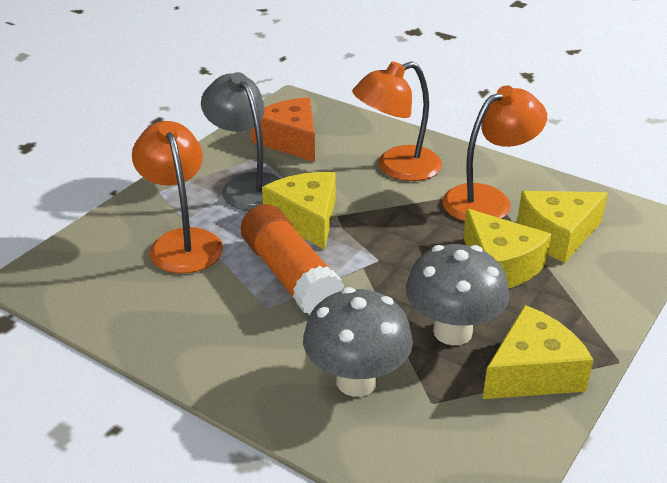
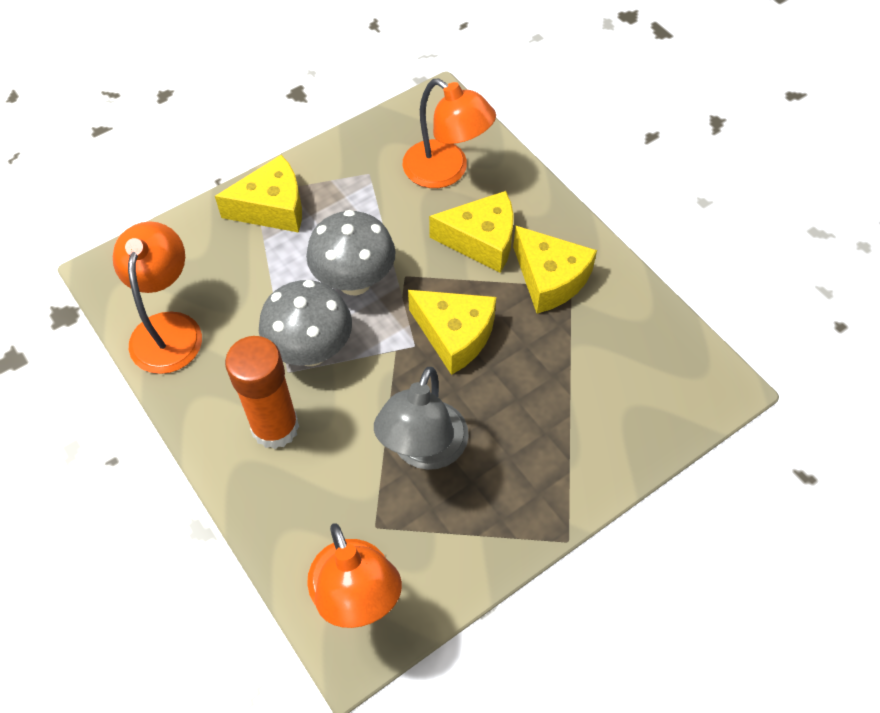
orange cheese: [251,98,315,162] = 1 -> none = 0

